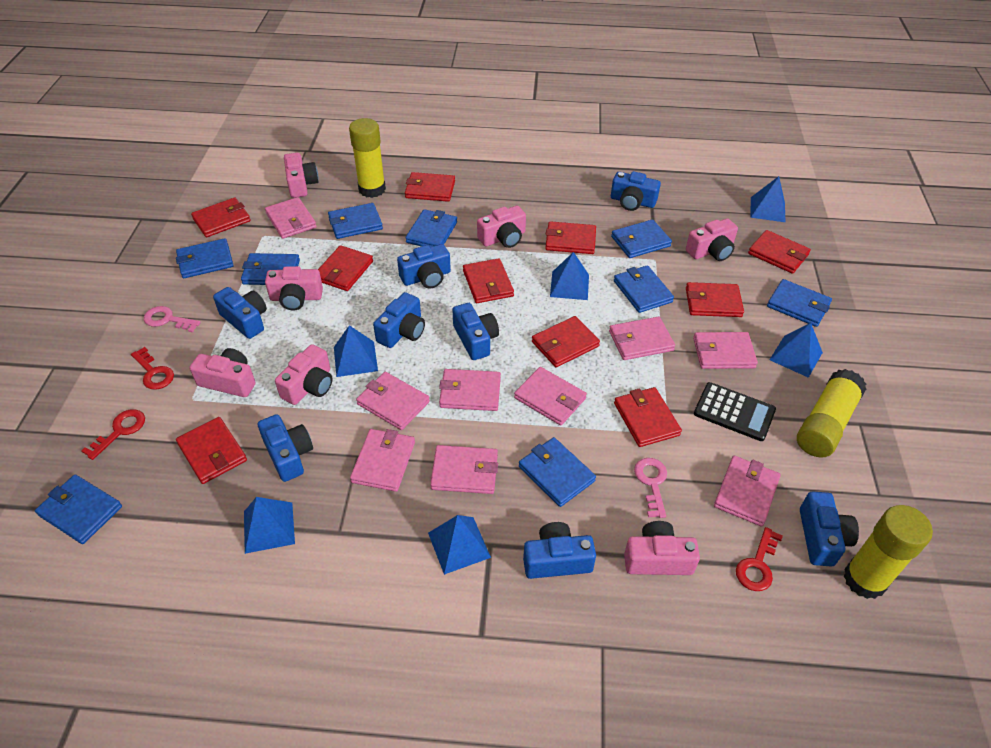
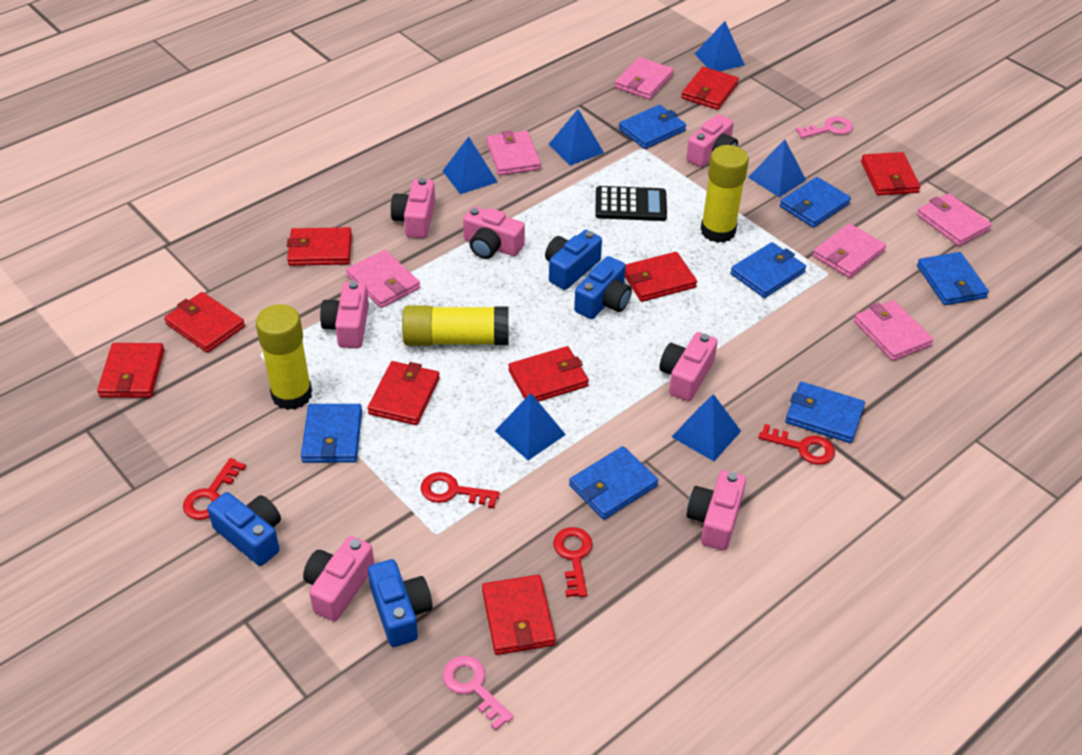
blue camera: [213,287,267,339] [258,414,313,482] [373,292,425,348] [397,244,451,288] [452,303,499,360] [523,522,596,579] [611,171,661,211] [800,492,859,567] = 8 -> [207,492,281,566] [368,559,433,647] [545,230,602,290] [574,256,632,319] = 4
blue wallet: [35,474,122,544] [176,238,234,278] [241,253,300,285] [328,203,383,239] [406,209,457,247] [519,437,596,507] [611,219,672,258] [614,265,674,313] [767,279,832,327] = 9 -> [301,404,362,463] [569,446,658,520] [619,105,686,149] [730,242,806,298] [780,177,851,228] [785,382,865,443] [917,252,989,305] = 7
pink wallet: [265,197,317,239] [350,429,415,492] [356,372,430,430] [430,445,498,494] [439,369,501,411] [514,367,587,426] [609,317,675,360] [693,332,758,369] [714,456,781,527] = 9 -> [346,250,420,308] [486,130,541,176] [615,57,674,100] [813,223,886,278] [854,300,933,361] [917,193,992,246] = 6
red key: [81,409,145,460] [131,347,174,390] [736,527,783,591] = 3 -> [183,458,246,520] [421,472,500,508] [553,527,593,597] [758,424,835,465] = 4
red wallet: [176,417,247,484] [191,198,251,237] [318,245,373,291] [405,172,455,202] [463,258,514,303] [532,316,600,367] [545,221,596,254] [614,387,682,447] [686,282,744,317] [748,230,811,274] = 10 -> [97,343,164,398] [164,292,245,353] [287,227,352,266] [367,361,440,425] [482,575,556,655] [508,346,589,402] [625,252,697,302] [681,67,739,110] [861,152,921,195] = 9

